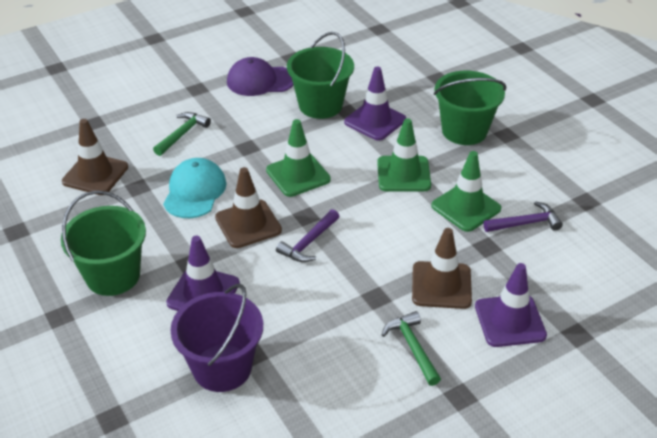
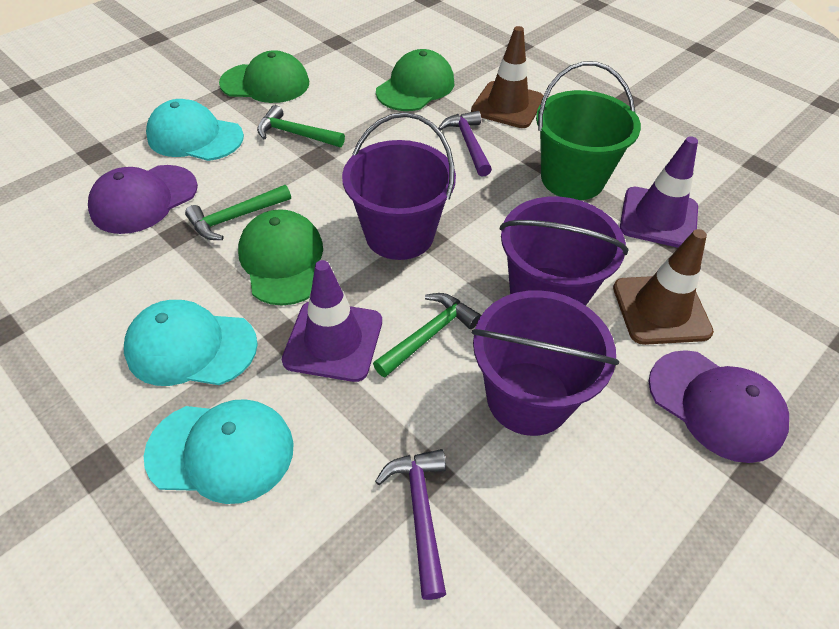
brown traffic cone: [62,119,128,195] [215,167,282,248] [412,228,472,309] = 3 -> [471,26,544,128] [613,229,714,345] = 2
green bucket: [61,190,146,296] [287,32,354,119] [434,71,506,145] = 3 -> [536,61,641,200] = 1
green cap: none = 0 -> [219,50,309,103] [238,209,323,306] [376,49,454,111] = 3
green hammer: [153,112,211,156] [382,311,441,386] = 2 -> [185,185,291,240] [257,105,345,147] [373,293,481,377] = 3
green traffic cone: [266,119,331,197] [377,118,431,192] [431,151,501,232] = 3 -> none = 0
purple bucket: [171,284,263,392] = 1 -> [342,112,456,260] [472,290,619,436] [500,197,629,306] = 3
purple cap: [227,57,293,96] = 1 -> [88,165,198,234] [648,350,789,463] = 2
purple traffic cone: [166,236,240,311] [344,67,406,141] [475,263,547,347] = 3 -> [282,260,382,382] [620,136,698,248] = 2
turquoise cap: [163,158,226,218] = 1 -> [124,300,258,386] [144,399,294,504] [146,99,244,161] = 3

